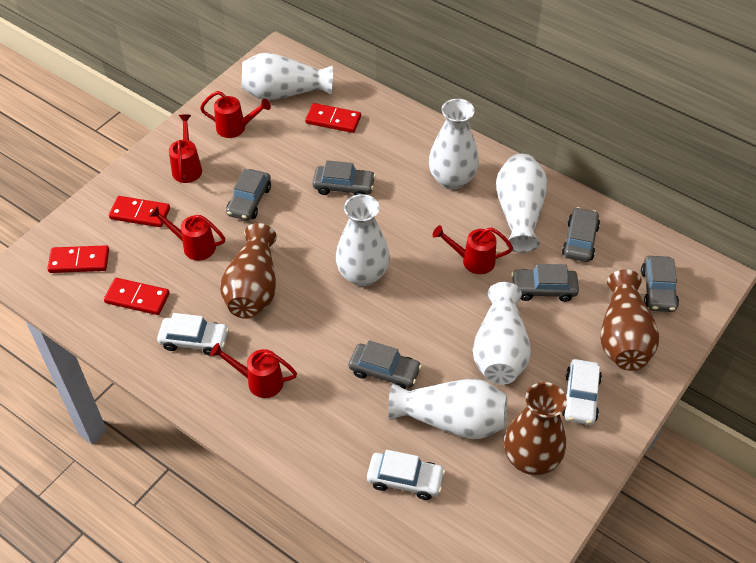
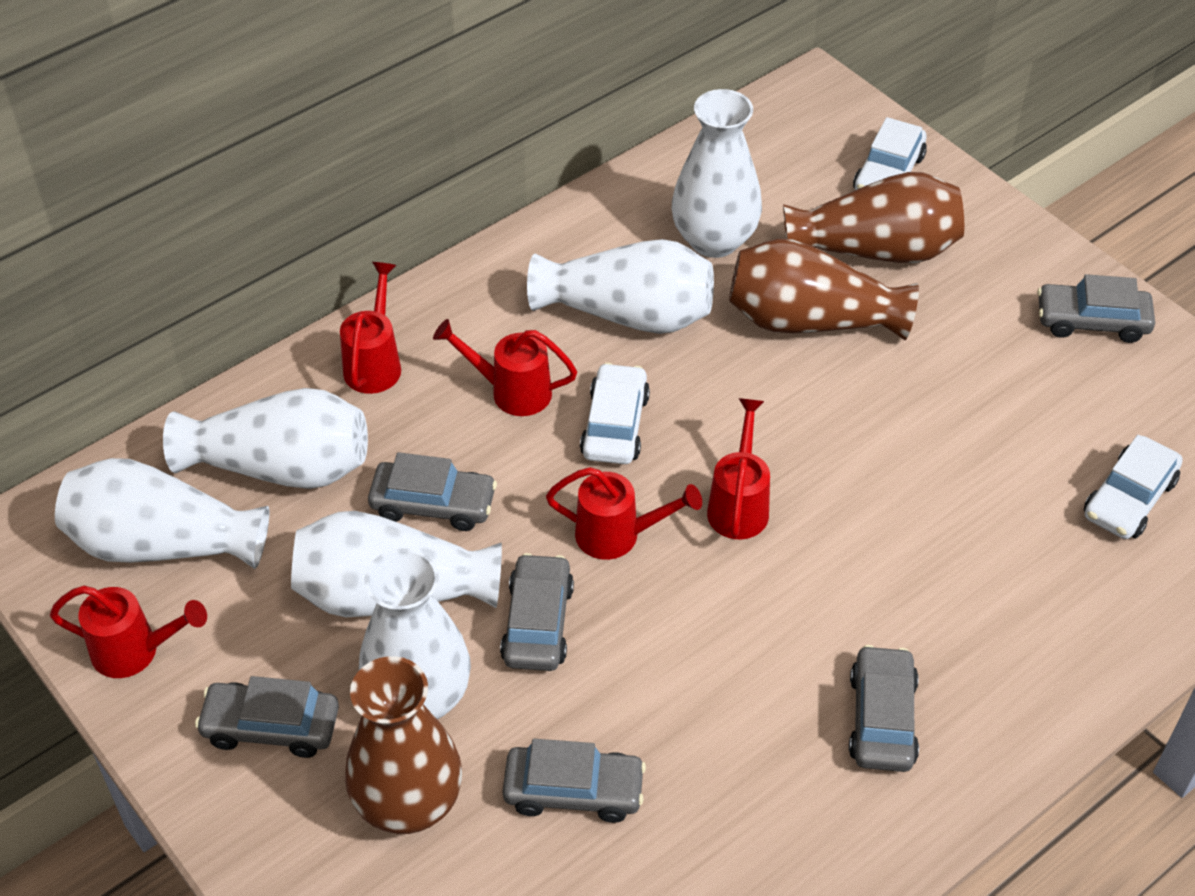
red domino: [47,245,109,273] [104,278,170,315] [109,196,170,227] [305,103,361,133] = 4 -> none = 0

